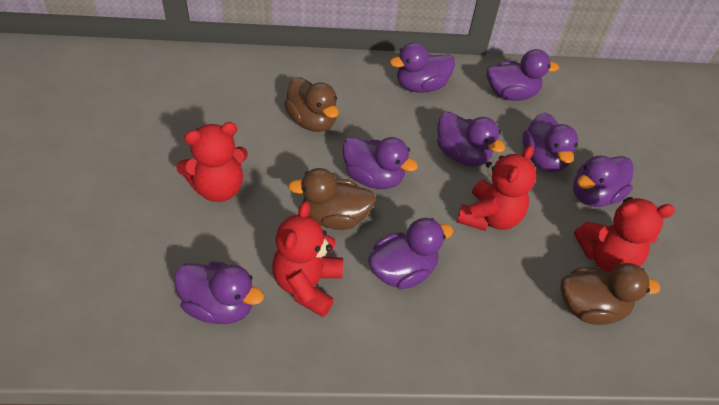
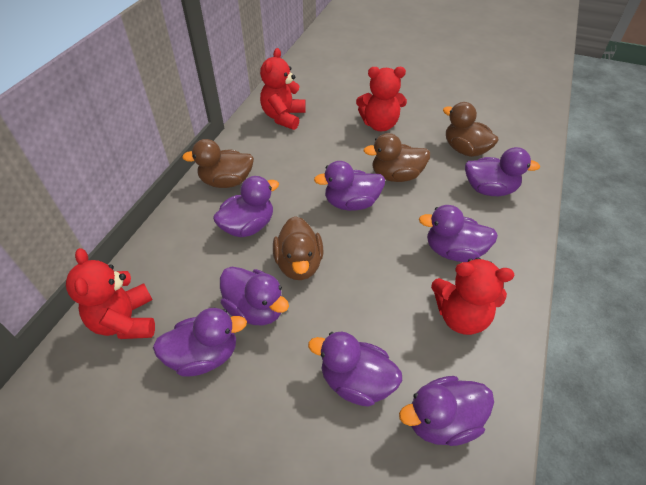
brown duck: [284,77,339,132] [288,168,376,230] [561,263,660,325] = 3 -> [182,139,254,188] [273,216,324,280] [363,133,430,182] [443,102,499,157] = 4

